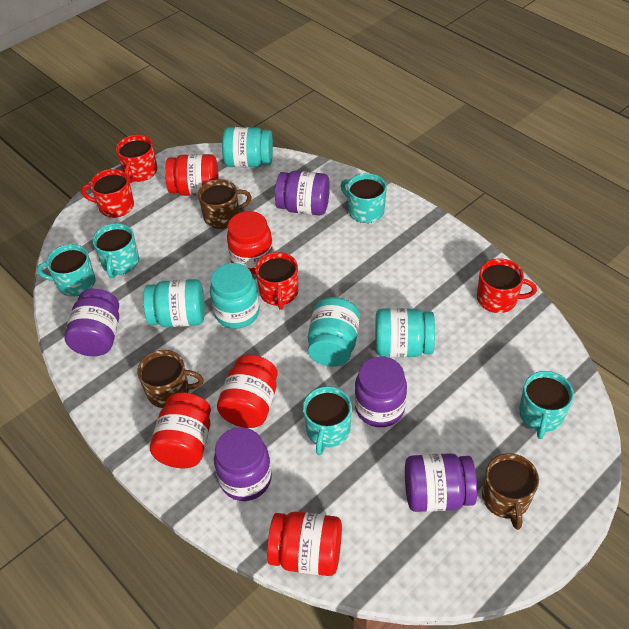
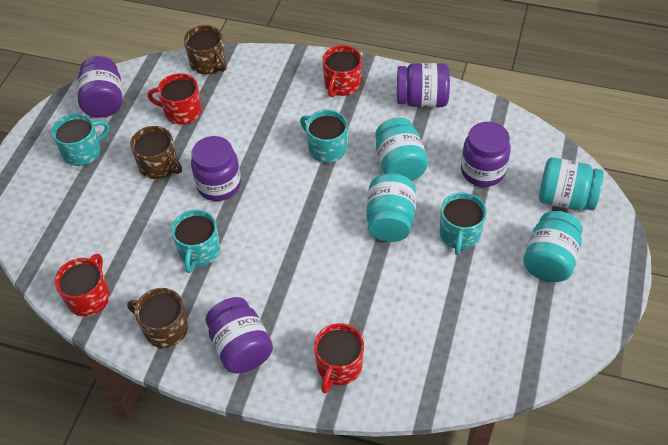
red jar: [150,393,211,468] [165,154,219,196] [217,355,278,428] [227,211,273,274] [267,512,342,576] = 5 -> none = 0
turquoise jar: [143,279,205,327] [210,263,259,329] [222,127,273,168] [308,297,360,367] [375,308,435,357] = 5 -> [366,173,416,242] [375,118,428,181] [523,211,583,282] [539,157,604,211] = 4
turquoise mug: [37,244,96,297] [93,223,139,278] [303,386,352,455] [341,173,387,223] [519,371,574,439] = 5 -> [52,113,110,166] [171,210,220,273] [300,110,348,163] [440,192,486,255] = 4

